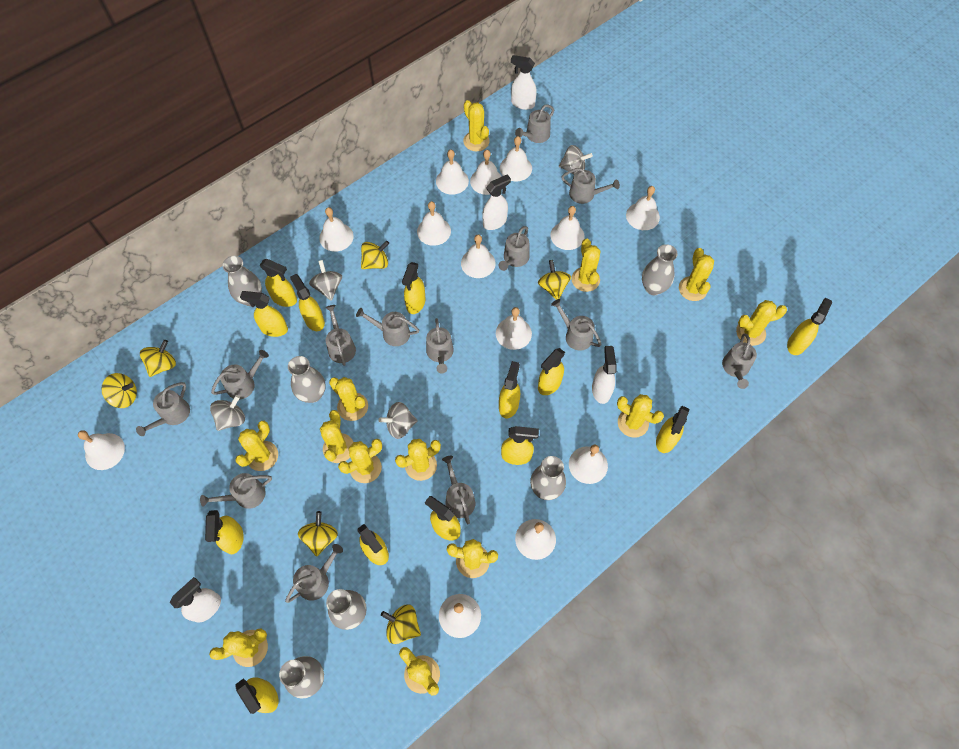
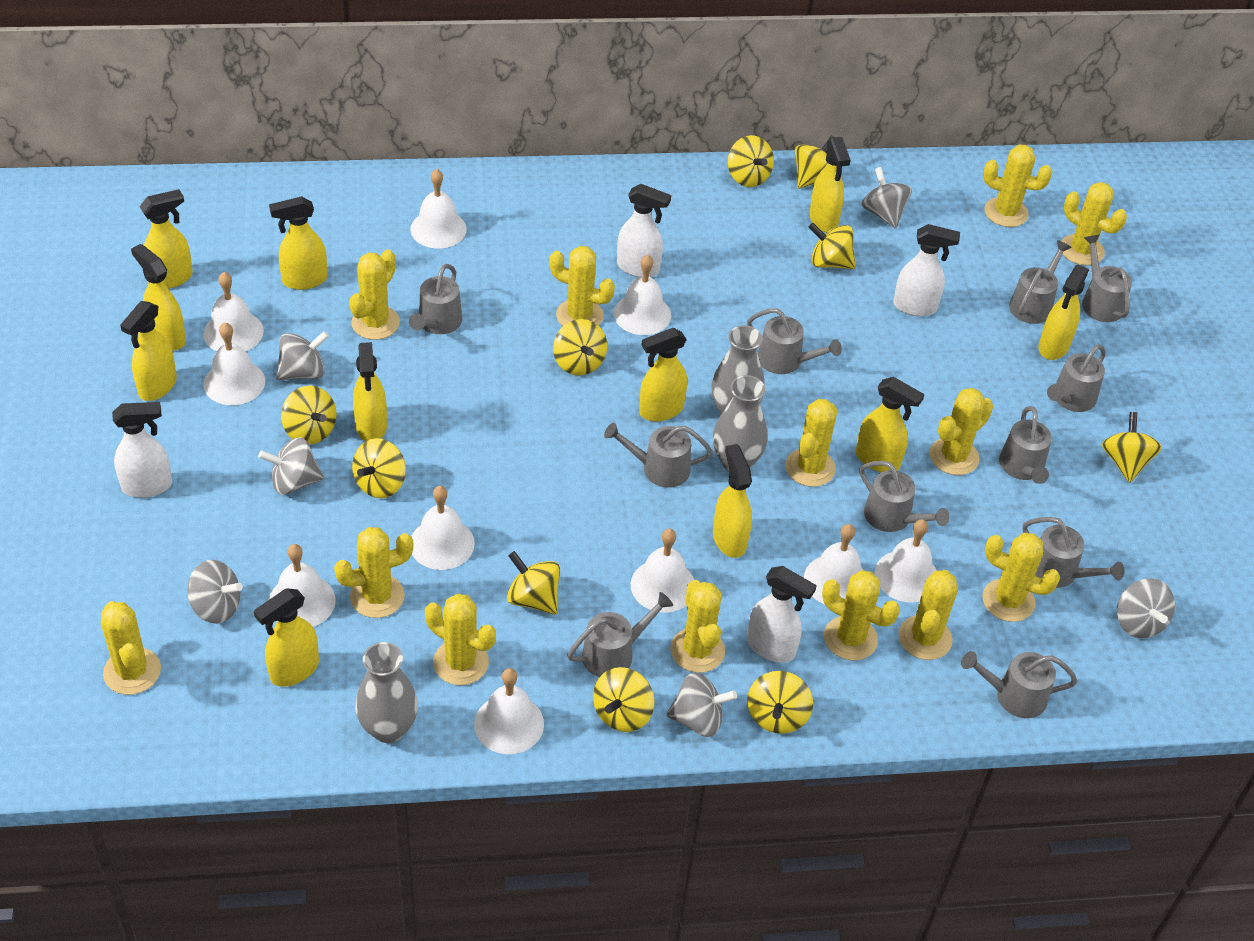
grey spinning top: [210,395,245,431] [309,260,342,301] [379,402,418,439] [559,145,593,174] = 4 -> [187,560,243,624] [258,437,324,495] [276,331,329,380] [666,673,737,737] [861,167,912,229] [1117,578,1175,638] = 6
grey vase: [222,256,262,306] [279,656,324,699] [288,356,326,403] [326,589,367,630] [530,456,566,500] [642,244,678,295] = 6 -> [355,642,418,743] [711,325,765,415] [713,375,767,472] = 3
grey watering can: [136,382,190,436] [200,473,272,509] [211,350,269,400] [285,544,343,603] [325,305,356,366] [356,308,419,346] [426,318,454,374] [442,456,475,524] [499,226,530,271] [515,104,554,143] [551,299,602,351] [561,168,620,204] [722,333,757,389] = 13 -> [409,264,462,334] [567,592,673,677] [604,423,713,488] [747,308,842,374] [860,461,950,532] [961,651,1078,718] [999,406,1052,484] [1009,240,1072,324] [1022,517,1125,588] [1047,344,1106,412] [1082,235,1132,322] = 11
white bell: [78,430,125,470] [319,207,354,252] [417,201,451,246] [436,150,469,195] [439,594,481,638] [461,235,496,278] [470,150,502,195] [496,307,532,350] [500,136,532,181] [515,519,556,560] [550,206,585,250] [569,445,608,484] [626,186,660,230] = 13 -> [203,272,264,351] [204,323,265,405] [269,544,336,627] [410,169,467,249] [411,486,475,570] [474,668,544,754] [614,255,671,335] [631,529,694,613] [804,524,863,604] [875,519,937,603] = 10
yellow spinning top: [101,373,137,408] [140,340,176,377] [298,511,338,557] [361,240,389,269] [381,604,421,644] [538,260,571,300] = 6 -> [281,386,337,445] [352,438,406,498] [507,551,560,615] [553,319,607,375] [593,667,654,732] [728,135,774,187] [747,671,813,734] [795,135,835,189] [808,223,856,269] [1102,412,1162,483] = 10
yellow spray bottle: [205,510,244,554] [235,677,278,714] [240,291,288,337] [260,259,297,307] [290,274,325,331] [357,524,389,565] [402,262,426,314] [425,496,461,540] [499,361,520,418] [501,426,539,465] [538,348,565,395] [656,406,689,453] [787,298,832,355] = 13 -> [120,301,177,401] [131,244,186,351] [140,189,193,289] [254,588,319,687] [269,196,327,290] [353,342,387,441] [639,328,687,421] [713,444,752,558] [809,137,851,232] [856,377,925,472] [1039,265,1089,360] = 11

